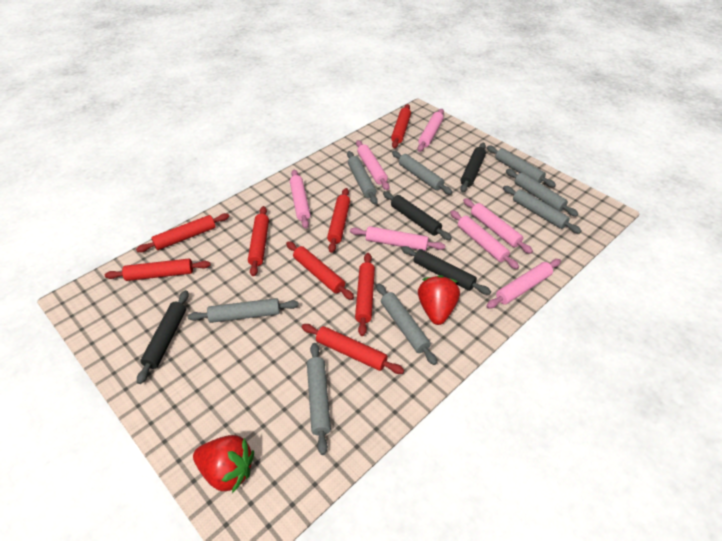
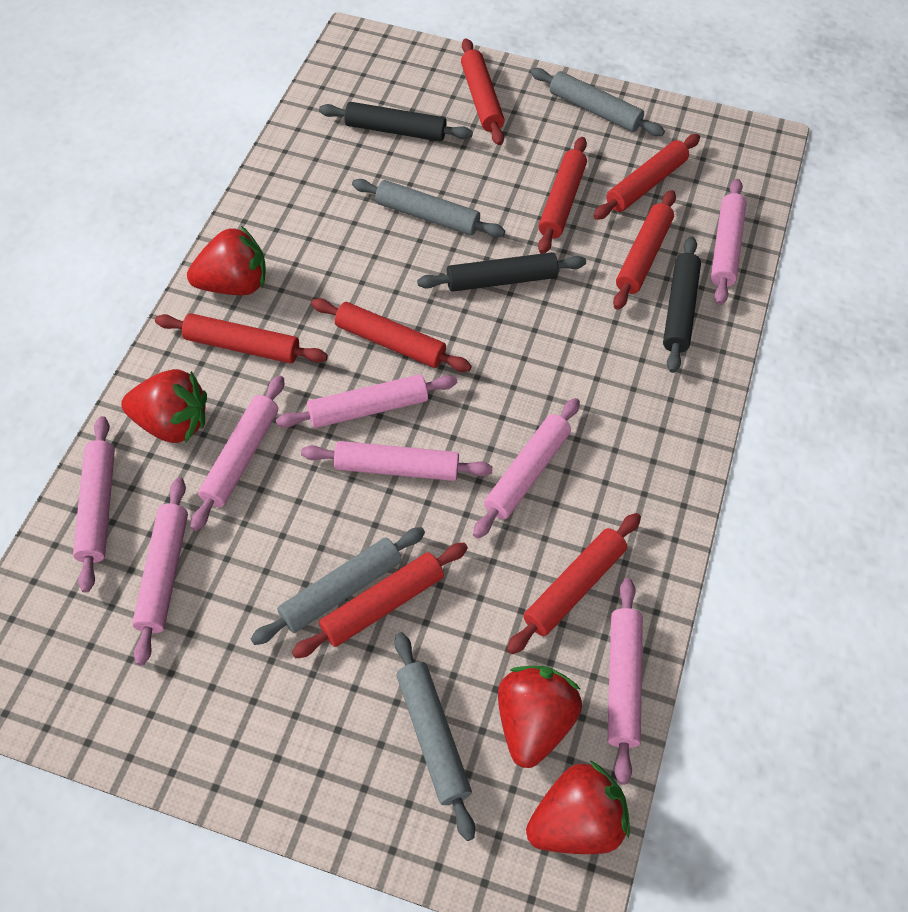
black rolling pin: [137,290,189,384] [383,191,452,240] [401,246,491,295] [460,143,486,193] = 4 -> [319,102,473,142] [417,252,586,292] [663,236,701,373] = 3
grey rolling pin: [188,298,299,323] [307,343,331,455] [347,151,378,204] [376,283,437,365] [392,151,452,194] [487,146,556,187] [503,186,582,234] [506,169,578,216] = 8 -> [251,527,425,645] [352,179,505,237] [395,632,475,841] [531,68,665,136] = 4
pink rolling pin: [290,169,310,229] [350,226,445,251] [356,140,390,190] [418,109,444,152] [450,210,519,269] [463,198,533,254] [486,259,561,309] = 7 -> [73,416,115,593] [132,477,188,666] [190,375,284,531] [276,374,457,428] [301,441,493,481] [473,398,580,539] [607,578,643,785] [711,179,747,305] = 8
red strawberry: [193,435,254,493] [418,275,460,325] = 2 -> [121,369,207,443] [187,226,266,295] [498,666,582,768] [526,761,630,854] = 4

